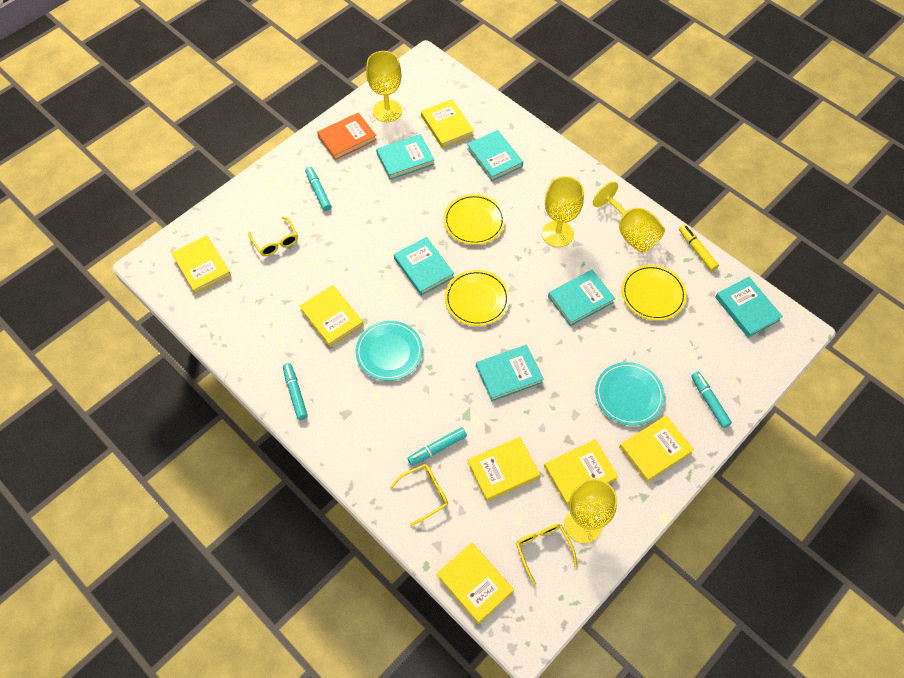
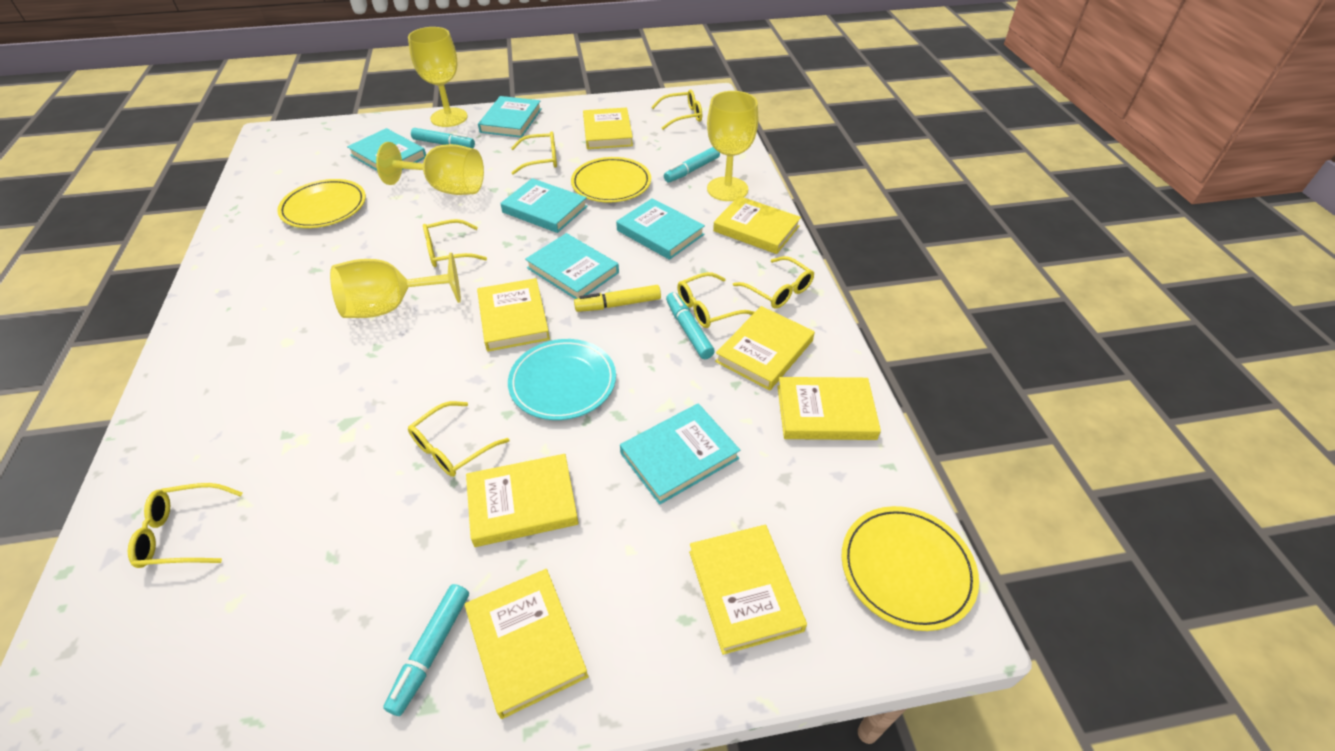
orange book: [317,112,377,160] = 1 -> none = 0
turquoise plate: [355,321,423,381] [595,362,665,426] = 2 -> [508,339,616,420] = 1
yellow book: [172,235,231,294] [300,285,364,347] [421,99,474,148] [437,543,514,624] [468,437,540,501] [544,439,618,505] [619,415,694,483] = 7 -> [465,569,589,719] [466,454,579,547] [477,278,550,352] [583,108,633,149] [689,525,807,655] [713,196,801,254] [715,306,815,391] [777,377,881,440] = 8
yellow glasses: [248,216,298,256] [390,464,448,526] [516,524,577,585] = 3 -> [128,483,242,568] [408,401,510,477] [423,219,487,267] [511,131,557,175] [651,90,702,130] [677,272,755,328] [733,256,814,309] = 7

